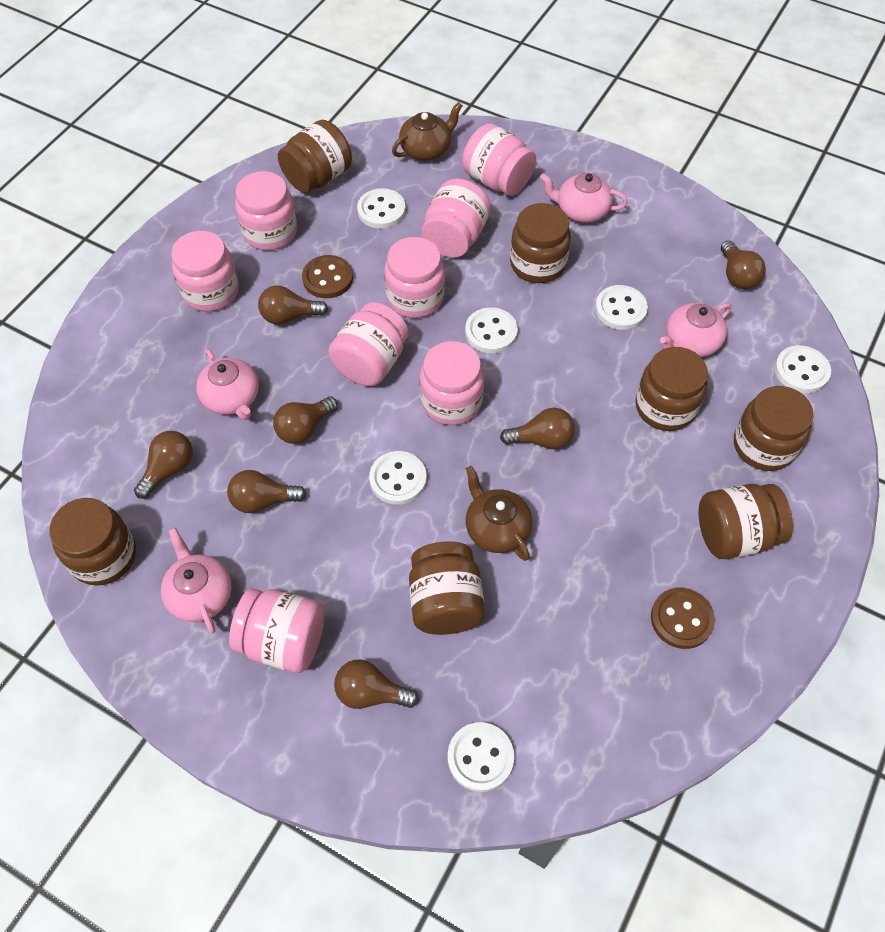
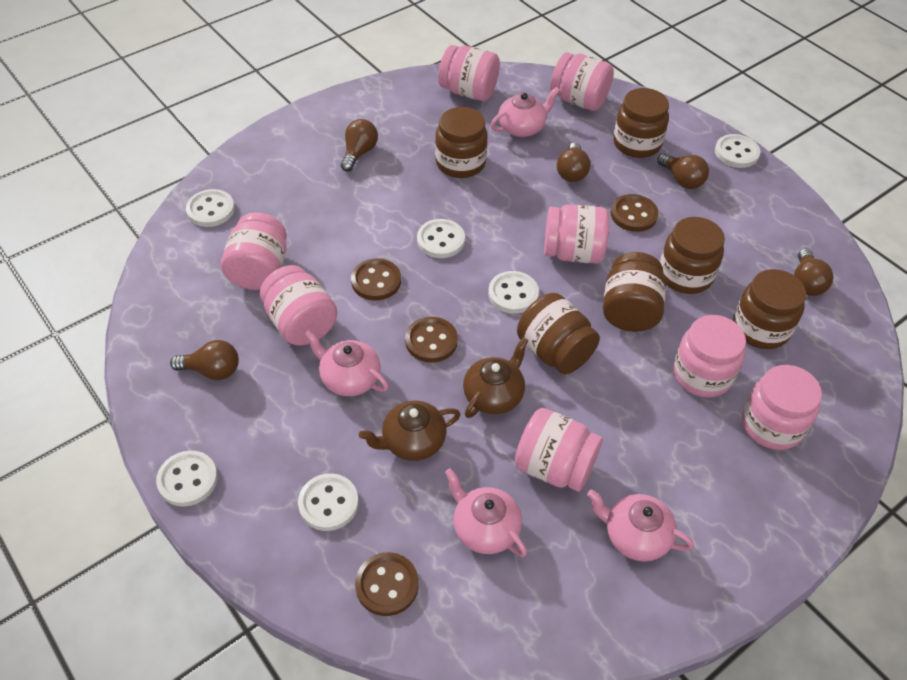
brown button: [302,255,353,298] [651,588,715,649] = 2 -> [351,259,401,300] [355,552,419,616] [405,317,458,363] [611,194,658,232] = 4
brown jar: [49,498,136,586] [278,120,352,193] [409,541,485,635] [510,203,571,283] [635,347,708,431] [698,484,793,559] [734,386,814,471] = 7 -> [435,107,488,178] [517,293,600,375] [603,252,666,332] [613,88,669,158] [660,217,725,294] [733,269,806,349] = 6
brown light bulb: [134,431,193,499] [227,470,306,513] [258,285,328,325] [273,396,338,444] [334,659,419,709] [500,408,575,449] [721,240,766,289] = 7 -> [170,340,239,380] [341,119,378,172] [557,142,590,182] [657,153,709,189] [794,249,834,296] = 5

